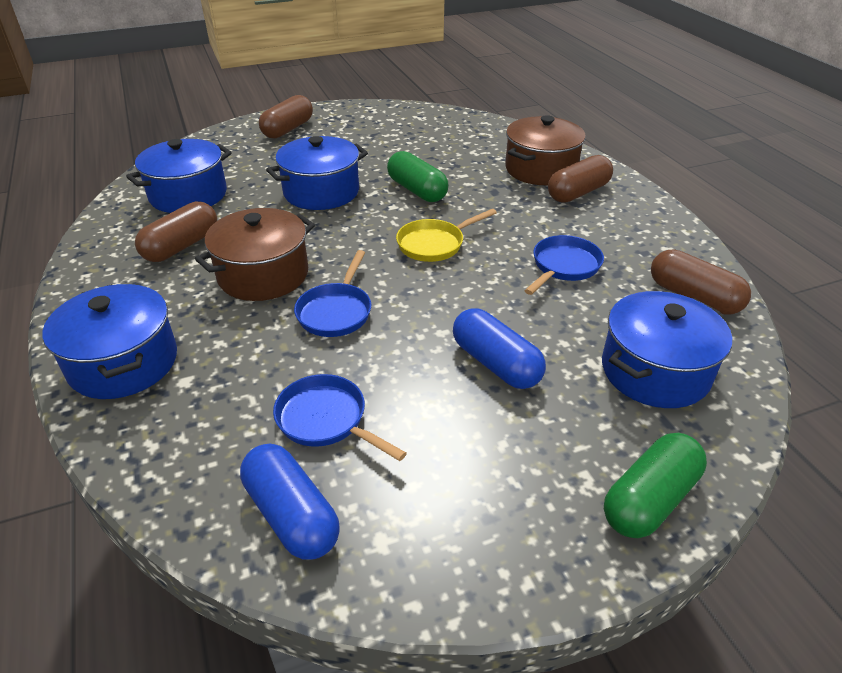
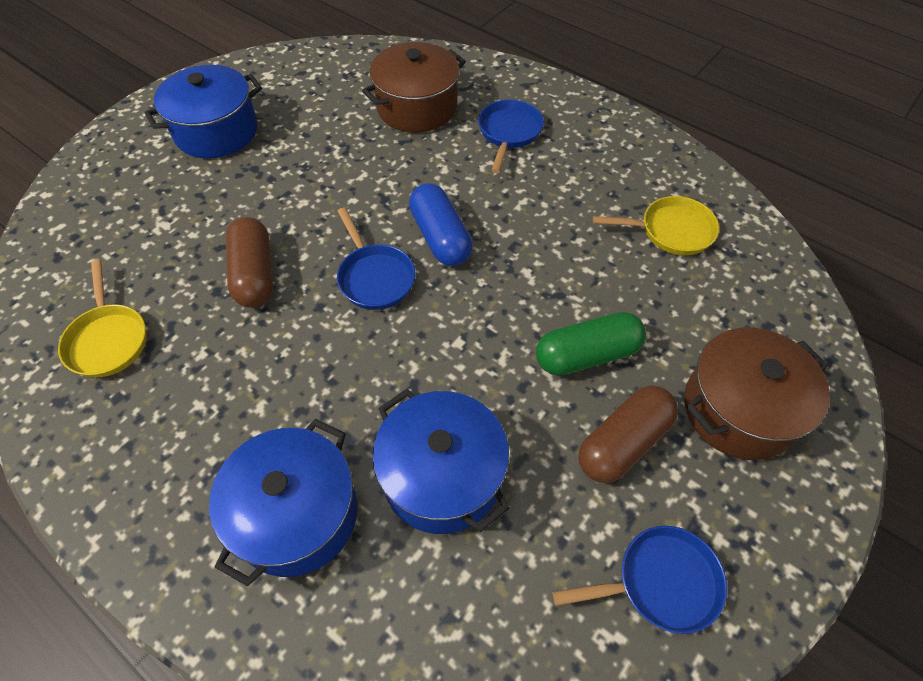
blue capsule: [240,444,340,560] [453,308,546,389] = 2 -> [409,183,472,266] = 1
blue pot: [42,284,177,399] [126,139,232,213] [266,136,368,210] [602,291,732,408] = 4 -> [144,65,262,158] [209,419,358,586] [372,389,510,534] = 3
brown capsule: [135,201,217,262] [259,95,313,139] [548,155,613,203] [651,250,751,315] = 4 -> [226,217,273,308] [578,385,678,483] = 2
green capsule: [387,151,449,202] [604,433,707,538] = 2 -> [536,312,646,376] = 1
yellow pan: [396,209,497,262] = 1 -> [58,260,146,378] [593,196,719,255] = 2

